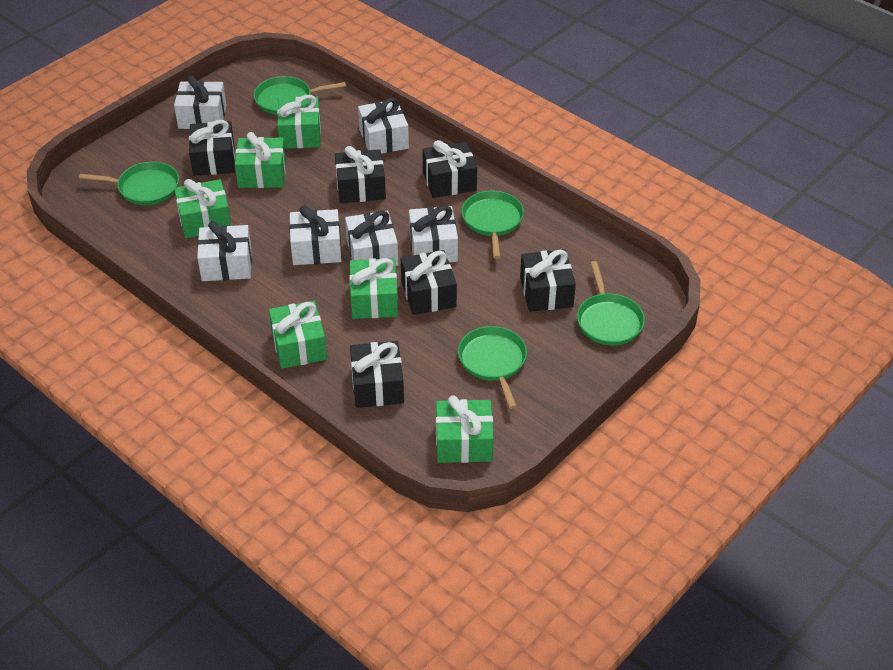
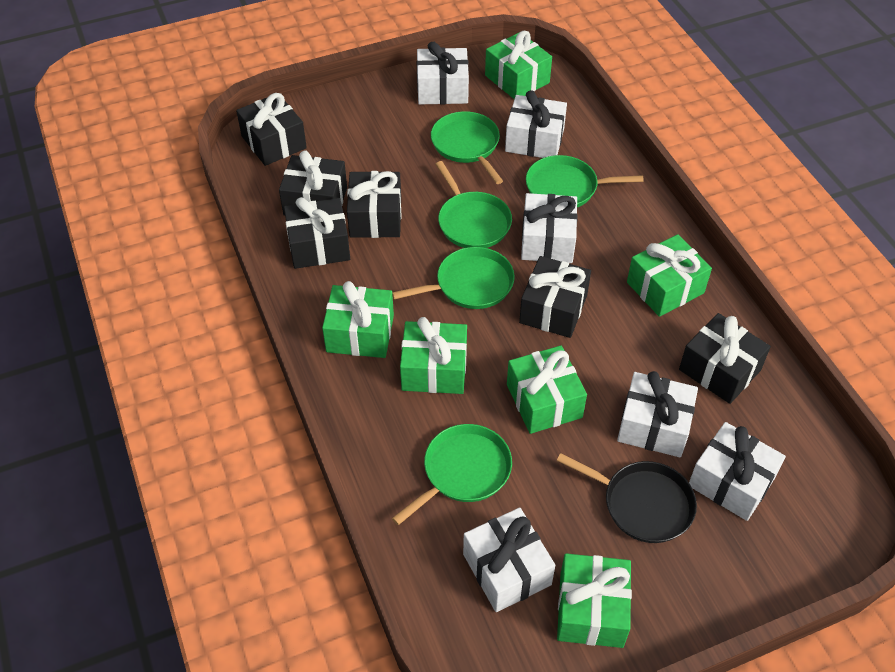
black pan: none = 0 -> [557,453,697,543] = 1

